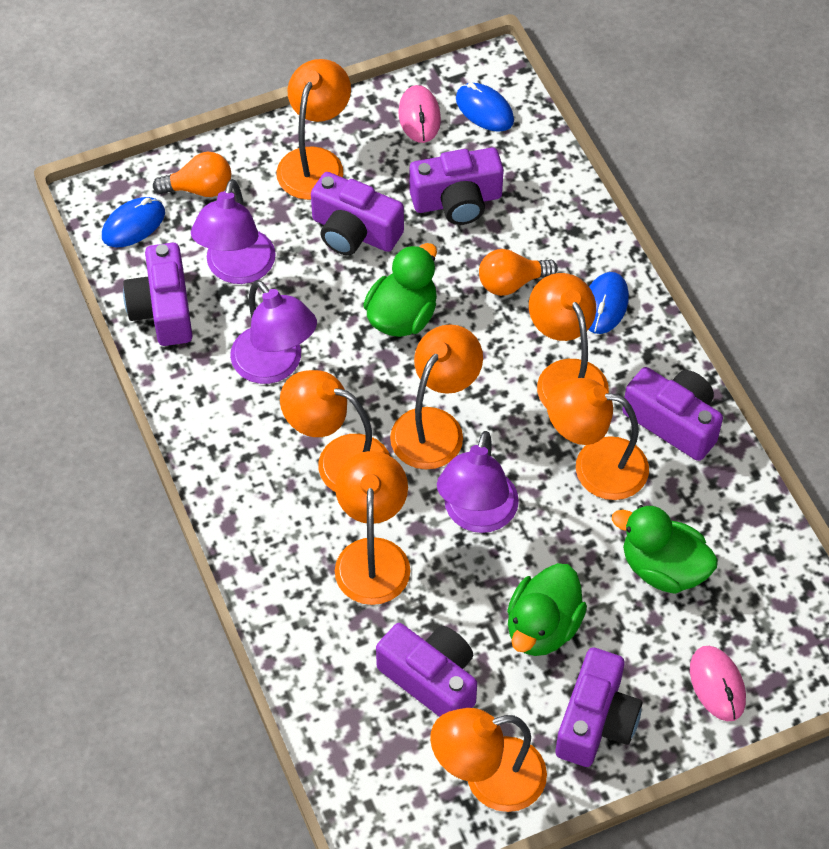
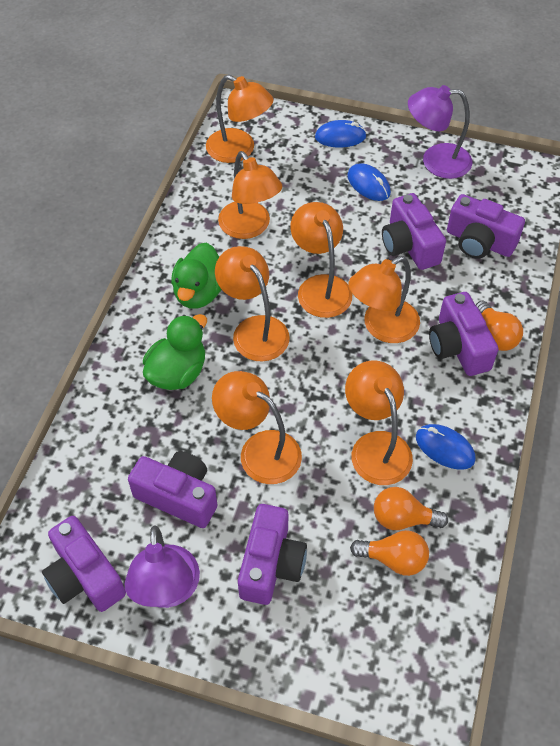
green duck: [363,243,437,337] [507,563,587,656] [612,505,718,594] = 3 -> [143,314,207,390] [171,243,222,309] = 2
orange light bulb: [153,152,231,197] [479,249,558,296] = 2 -> [350,530,429,576] [374,487,448,530] [476,301,523,351] = 3
pink mouse: [398,85,441,143] [690,646,746,721] = 2 -> none = 0
purple lamp: [191,179,276,284] [230,280,317,384] [437,431,519,533] = 3 -> [125,525,200,608] [408,85,472,179] = 2

